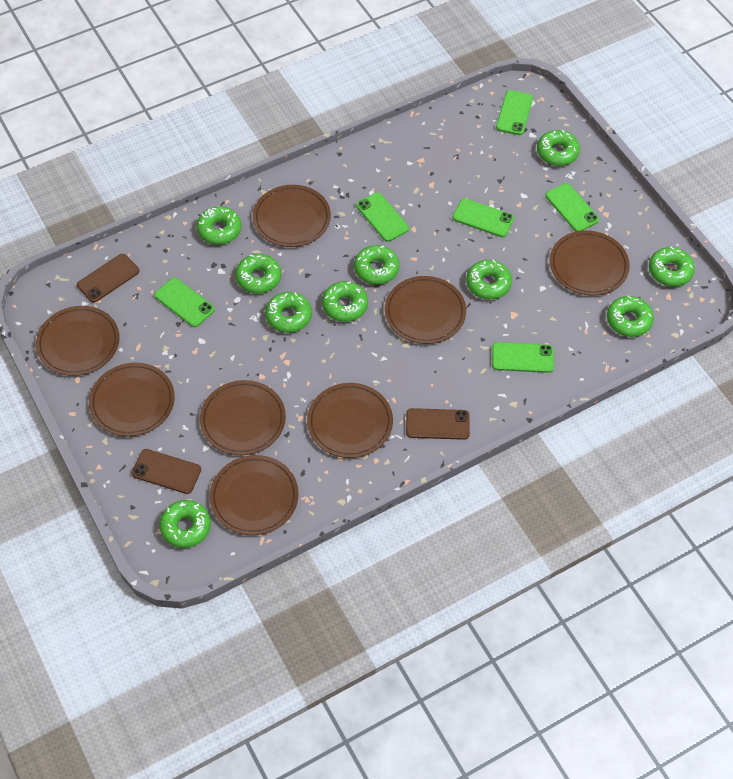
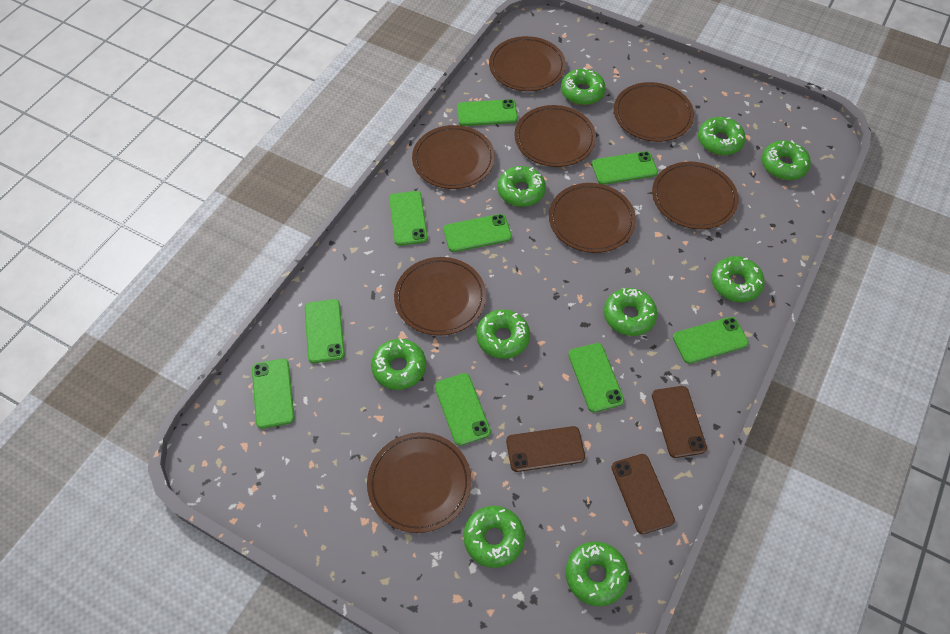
green phone: [154,278,215,327] [356,192,409,242] [453,198,514,237] [492,342,554,373] [496,90,533,135] [545,183,599,232] = 6 -> [252,359,295,429] [305,299,345,363] [389,191,428,246] [435,373,491,446] [443,214,512,252] [457,99,518,126] [568,343,624,413] [592,151,658,185] [673,317,749,364] = 9

